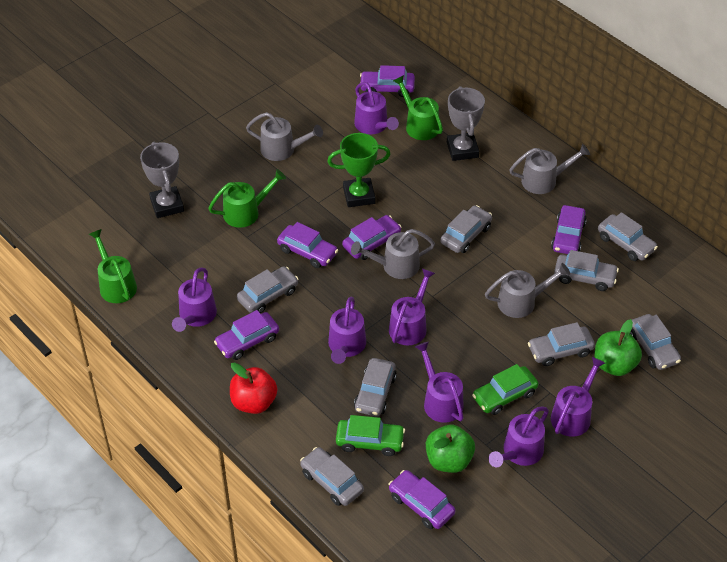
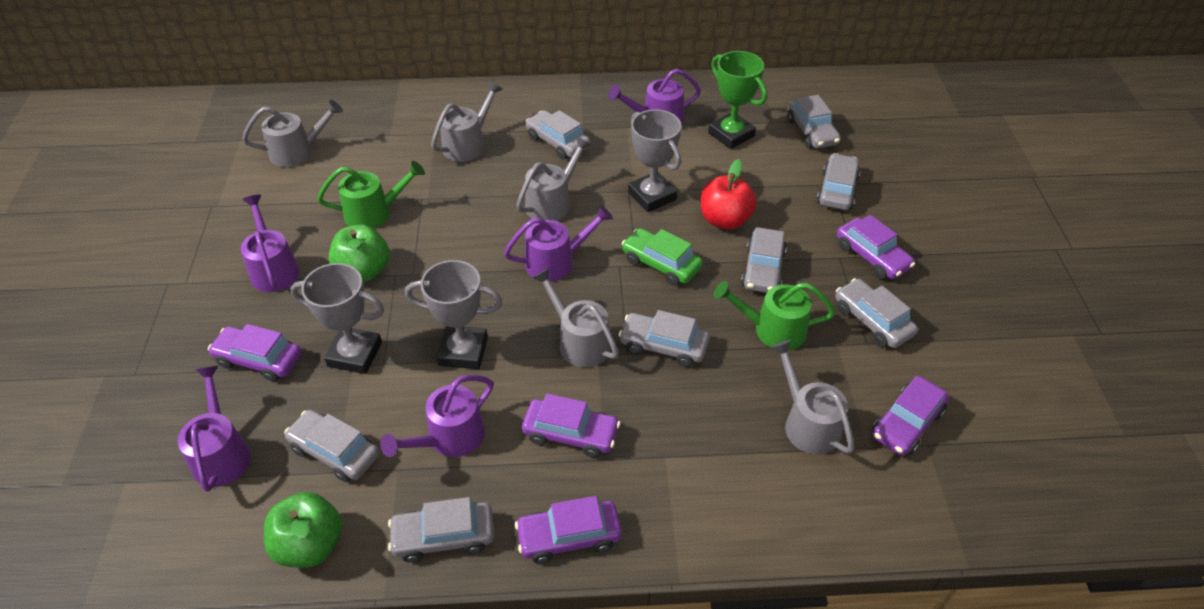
green car: [336,415,405,456] [472,364,538,415] = 2 -> [622,228,703,286] = 1
green watering can: [89,229,137,303] [208,169,286,228] [393,75,443,140] = 3 -> [317,161,425,228] [714,281,835,350] = 2
grey trophy: [140,142,184,218] [447,86,485,161] = 2 -> [290,263,384,374] [405,260,502,369] [628,109,681,212] = 3
grey watering can: [246,112,323,161] [351,229,435,279] [485,263,570,318] [509,144,590,194] = 4 -> [242,100,343,167] [431,81,503,162] [516,137,591,221] [533,268,619,367] [771,340,854,455] = 5
purple car: [214,310,279,360] [277,222,338,268] [342,215,401,260] [360,65,415,97] [389,470,455,529] [551,205,587,254] = 6 -> [208,324,301,382] [515,496,622,564] [522,393,620,458] [837,215,915,280] [872,376,949,455] = 5
purple watering can: [172,267,217,332] [328,297,366,364] [354,82,399,134] [389,269,435,345] [415,342,464,423] [489,406,549,467] [551,357,605,437] = 7 -> [178,366,251,492] [241,195,300,292] [380,375,493,457] [504,205,613,282] [608,68,701,125] = 5

